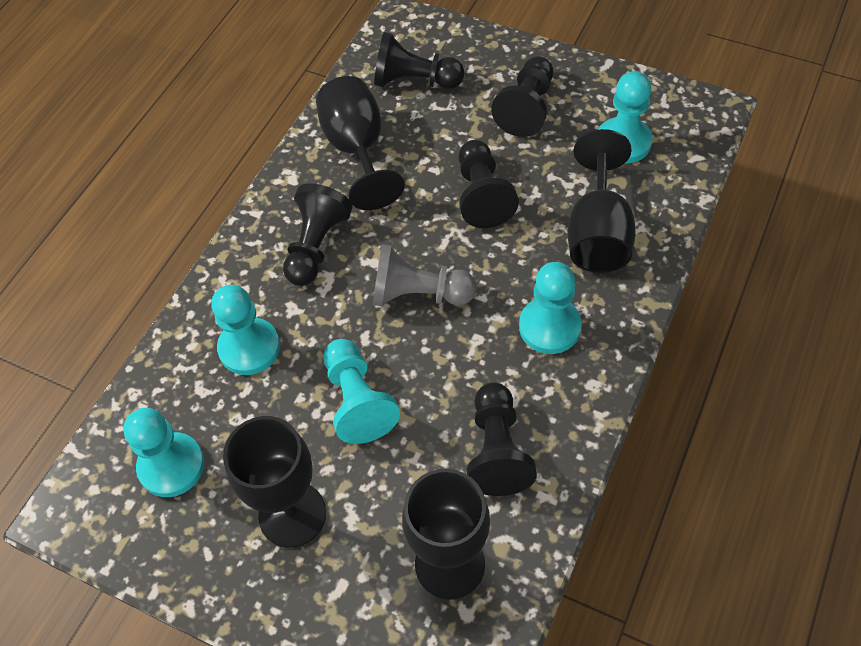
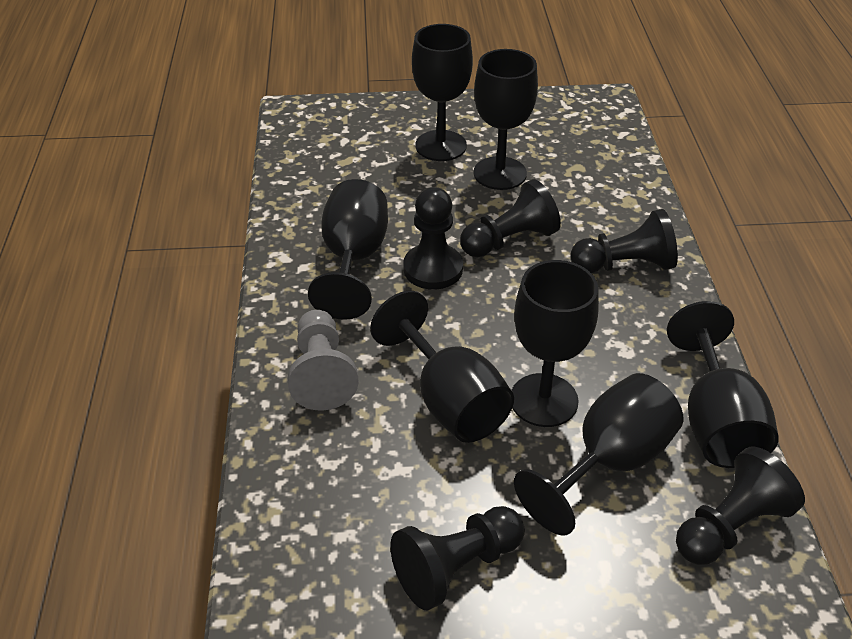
black goblet: [223,416,326,548] [316,76,405,210] [402,469,490,600] [568,129,636,273] = 4 -> [308,179,388,320] [370,291,514,443] [412,24,473,161] [474,49,538,190] [511,260,599,427] [514,373,683,535] [667,301,779,468] = 7
turquoise pawn: [124,408,205,497] [212,285,280,375] [324,339,400,444] [519,262,582,354] [598,71,653,164] = 5 -> none = 0

